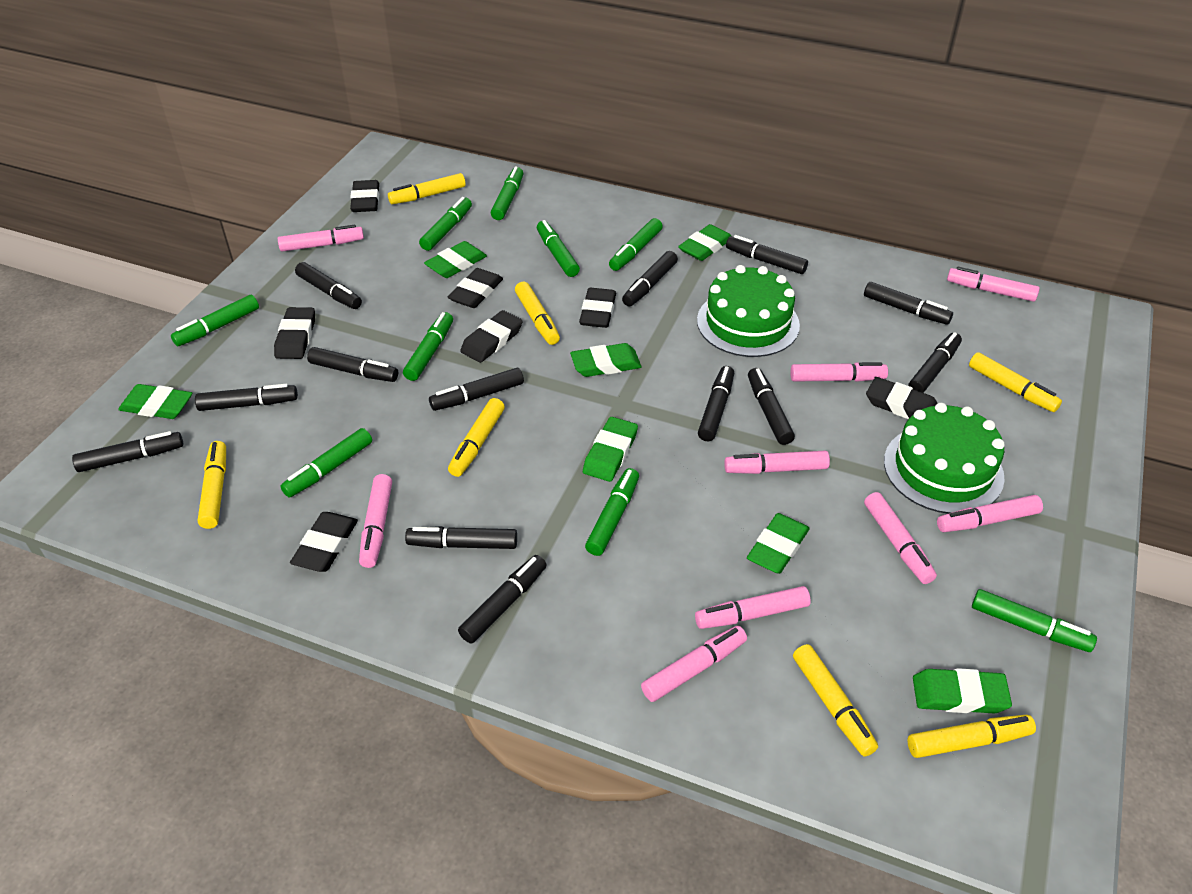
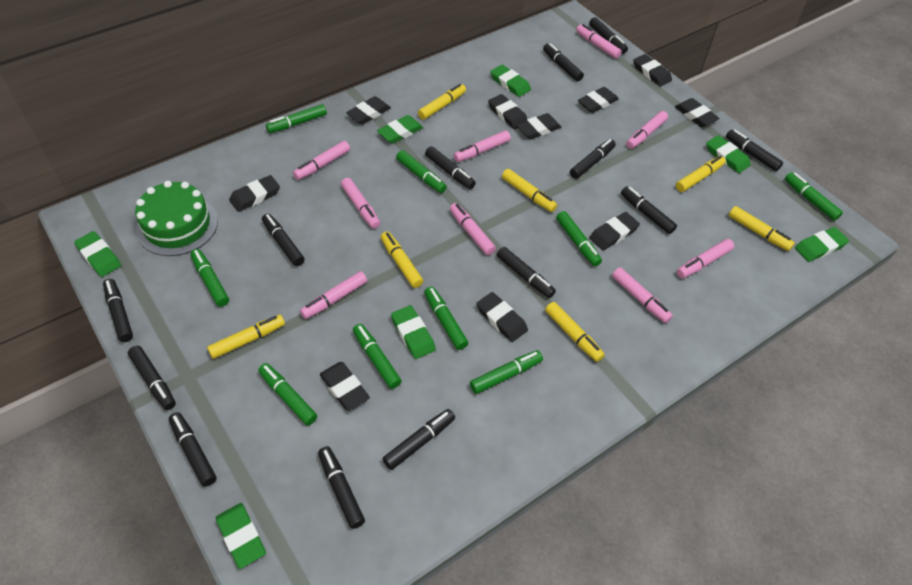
black eraser: [274,307,315,359] [290,512,358,572] [350,180,379,212] [448,268,503,308] [460,310,523,363] [579,288,616,328] [866,377,938,419] = 7 -> [229,175,280,212] [320,362,370,411] [346,96,391,125] [476,292,528,342] [488,94,527,129] [516,113,561,139] [578,87,619,113] [589,212,640,251] [633,54,672,86] [675,98,720,127] = 10
green cake: [697,265,800,357] [884,403,1005,514] = 2 -> [135,181,218,256] = 1

